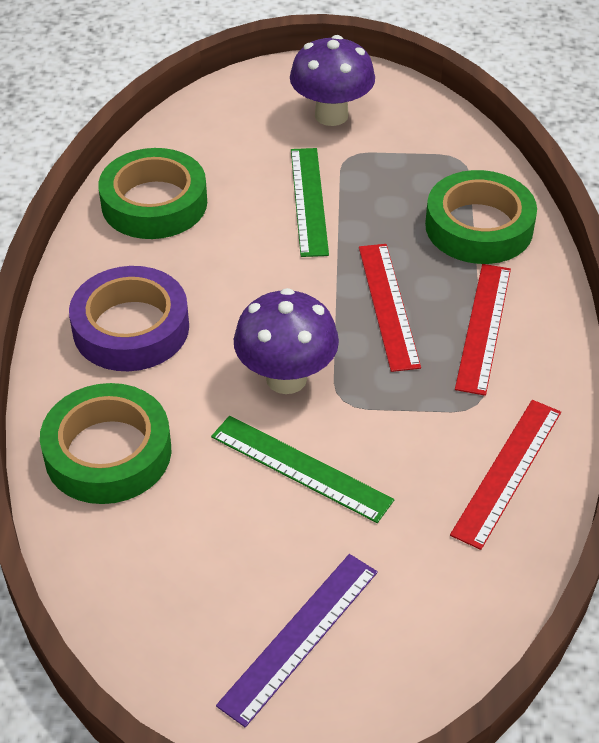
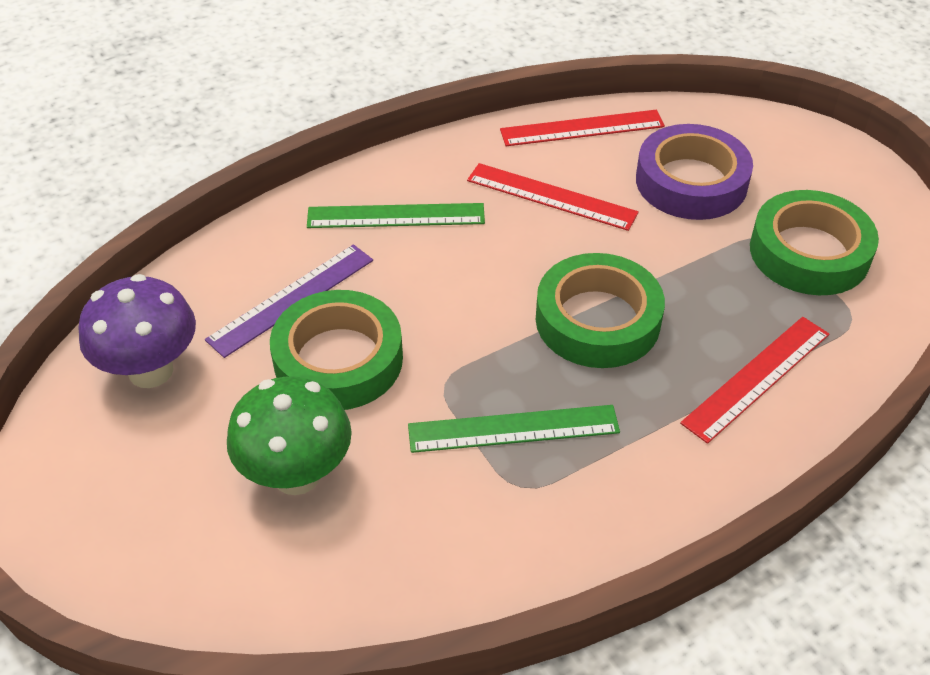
green mushroom: none = 0 -> [227,376,352,495] = 1
purple mushroom: [234,288,339,394] [290,35,375,126] = 2 -> [78,274,196,388] = 1

